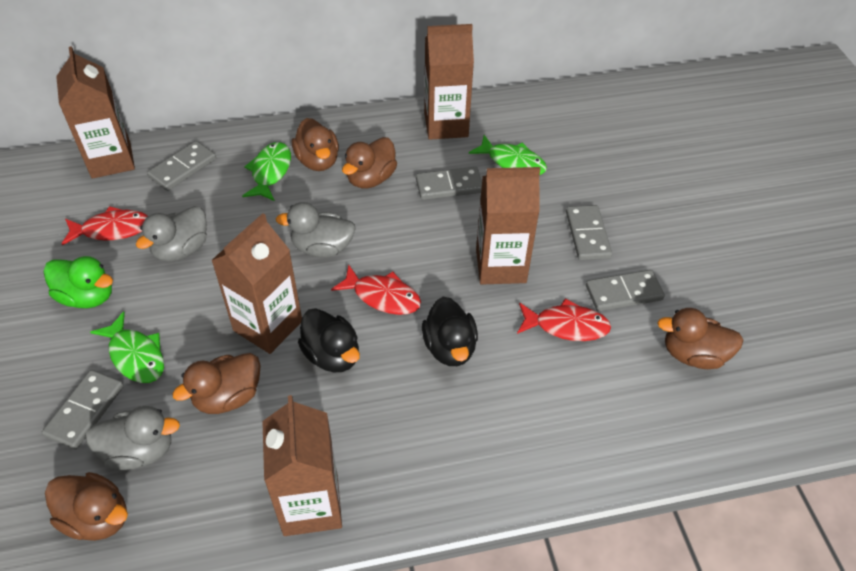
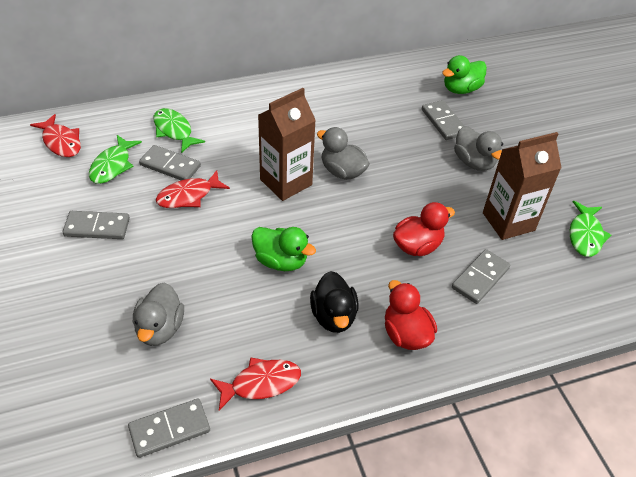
black duck: [298,308,360,372] [422,297,478,366] = 2 -> [310,271,359,333] = 1
brown carton: [56,46,135,179] [211,213,302,354] [262,395,342,536] [424,24,474,140] [476,167,540,285] = 5 -> [258,88,316,201] [483,132,561,240] = 2
brown duck: [45,472,128,541] [173,353,261,414] [292,118,339,171] [342,137,397,188] [658,308,743,369] = 5 -> none = 0
green duck: [44,256,113,308] = 1 -> [251,227,316,271] [442,55,487,94] = 2
red duck: none = 0 -> [385,280,437,350] [393,202,455,256] = 2

